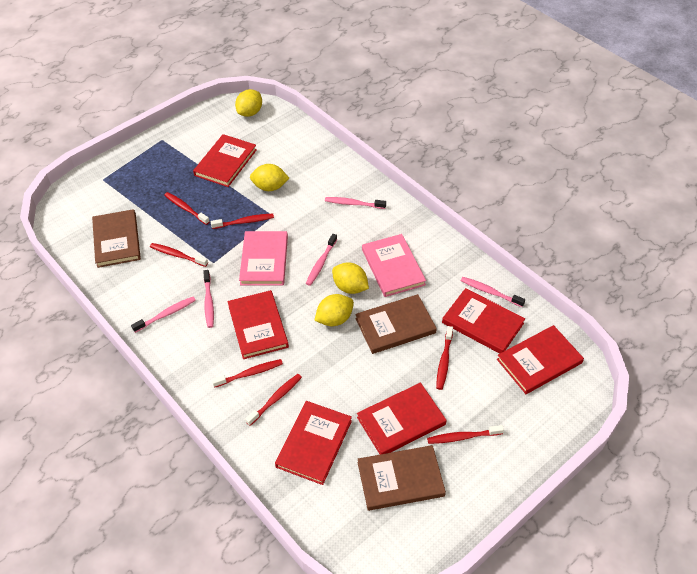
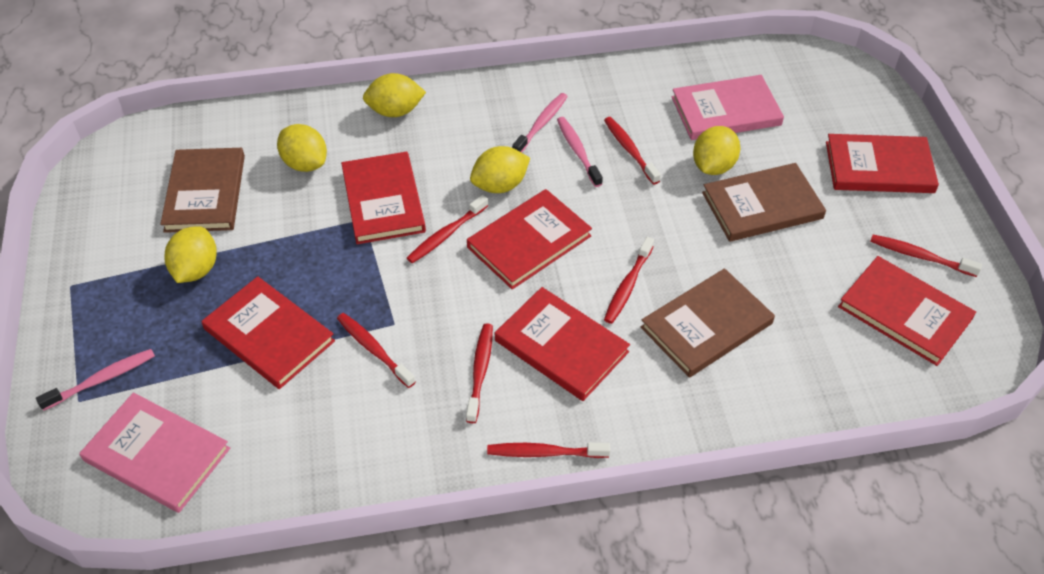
pink toothbrush: [131,297,196,333] [203,270,214,328] [306,234,337,286] [325,197,386,209] [461,277,525,307] = 5 -> [36,349,155,411] [512,93,568,153] [557,117,603,187] = 3
yellow lemon: [235,89,262,117] [250,164,289,191] [314,294,354,326] [332,262,369,294] = 4 -> [164,226,217,283] [277,124,327,172] [363,73,426,117] [470,146,530,193] [693,126,740,175] = 5

